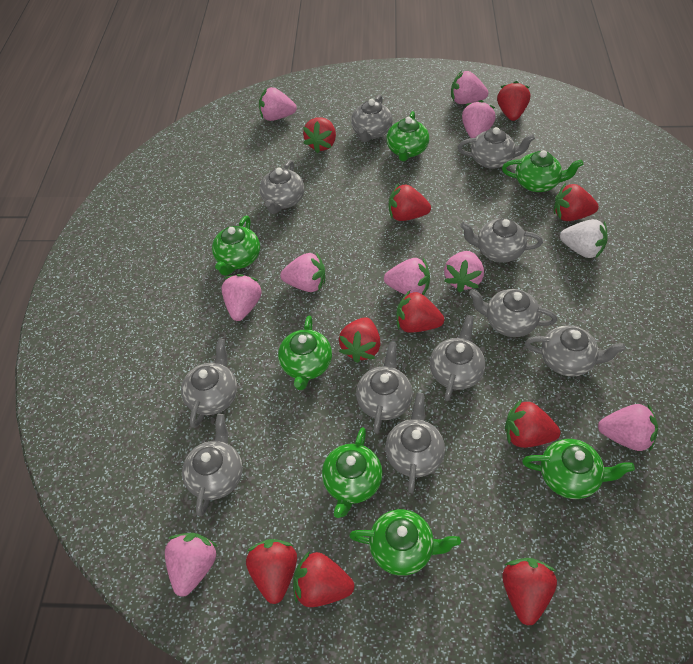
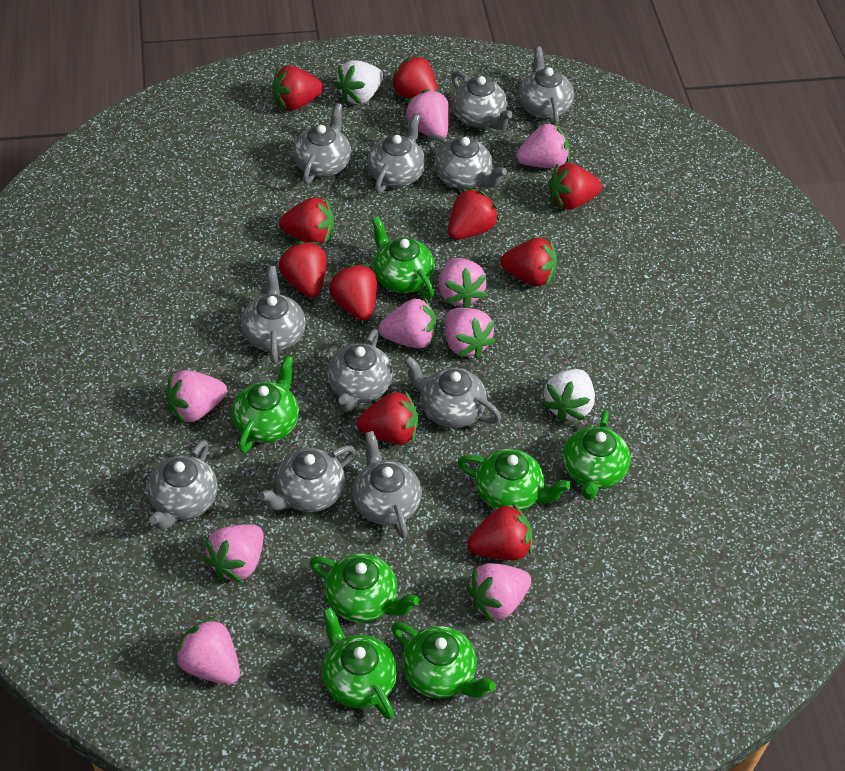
white strawberry: [560,219,608,259] = 1 -> [334,60,383,104] [542,369,595,422] = 2

